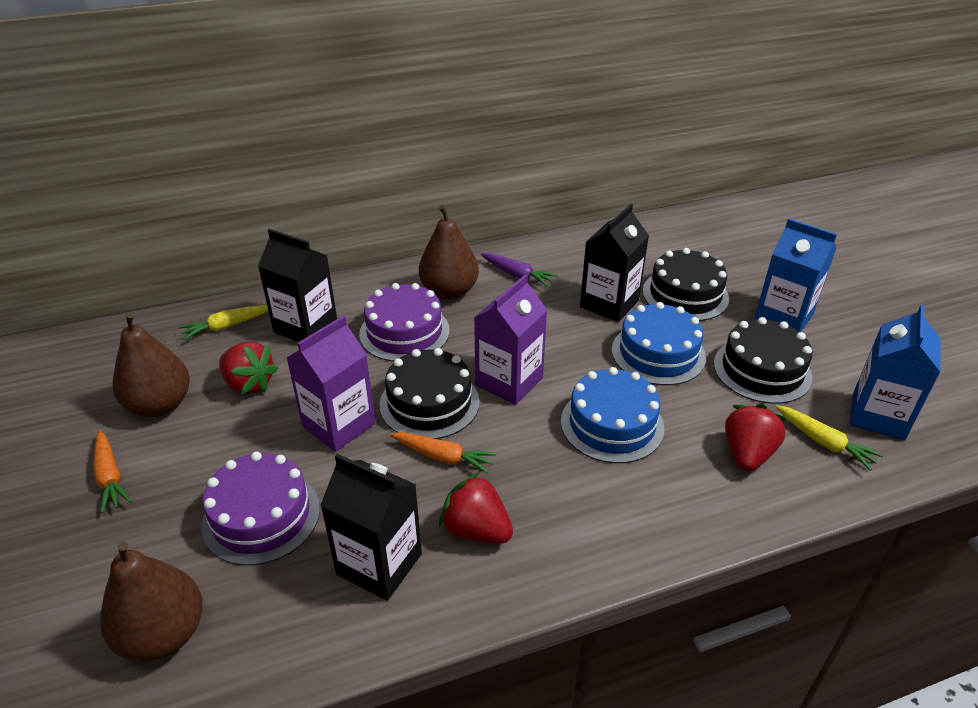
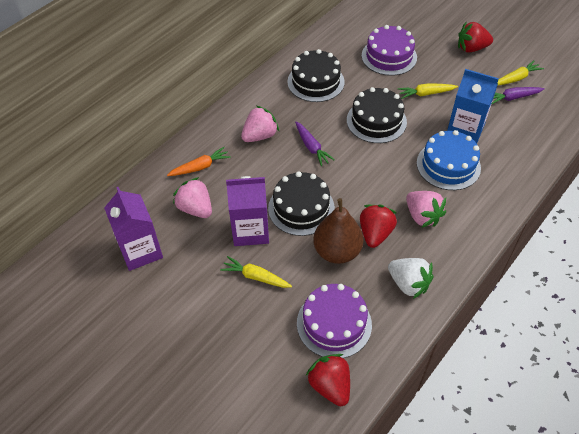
black carton: [258,229,337,342] [320,454,422,601] [580,204,649,322] = 3 -> none = 0
blue cake: [561,367,664,463] [612,302,706,385] = 2 -> [417,130,481,190] = 1
blue carton: [754,218,837,332] [849,305,941,440] = 2 -> [447,69,499,144] = 1
brown pear: [100,542,203,662] [112,312,190,417] [419,205,479,300] = 3 -> [313,198,364,264] = 1
orange carrot: [93,430,132,513] [390,432,497,474] = 2 -> [167,147,231,176] = 1
pink strawberry: none = 0 -> [173,177,212,218] [241,106,279,142] [406,191,446,228] = 3
purple carrot: [480,253,558,286] = 1 -> [295,122,335,166] [491,87,545,105] = 2
white strawberry: none = 0 -> [388,258,433,299] = 1
yellow carrot: [178,305,269,340] [775,405,883,471] = 2 -> [220,256,292,288] [398,83,458,99] [497,61,544,86] = 3

